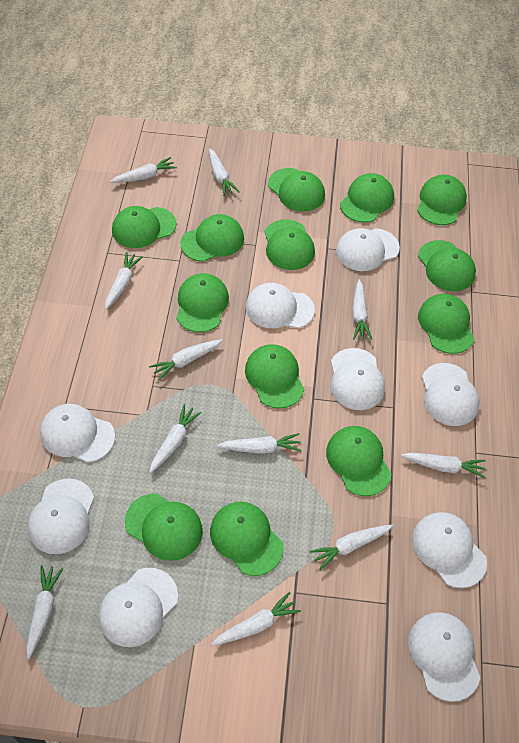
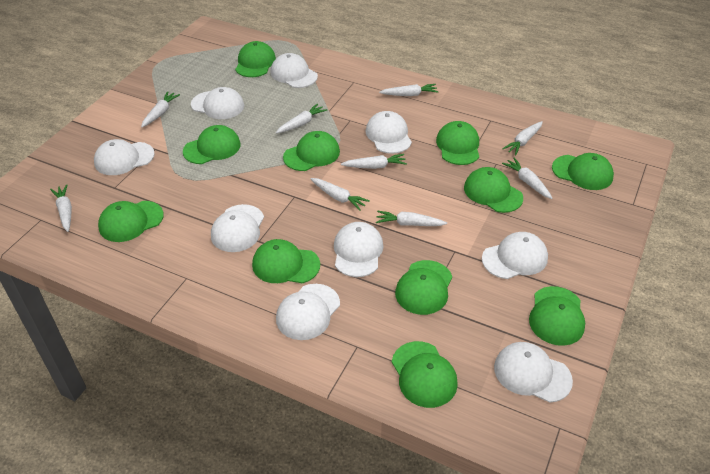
green cap: [112,206,176,248] [125,494,203,561] [176,273,229,332] [180,214,244,262] [210,502,284,576] [245,344,304,409] [264,219,315,270] [268,168,325,211] [326,426,391,496] [340,173,394,223] [417,175,467,225] [418,240,476,291] [418,294,474,354] = 13 -> [98,201,164,242] [183,125,241,164] [235,41,276,77] [252,239,320,284] [283,131,340,171] [392,341,458,408] [395,260,452,315] [436,121,479,165] [464,167,523,213] [529,286,585,346] [552,153,614,190] = 11
white carrot: [26,565,64,659] [105,252,143,309] [110,157,177,183] [149,339,223,380] [149,404,202,473] [209,148,240,196] [211,592,301,646] [217,433,301,454] [310,525,393,570] [352,279,372,340] [401,453,486,478] = 11 -> [50,184,72,232] [141,91,180,127] [276,104,327,134] [310,178,370,211] [341,154,407,169] [376,211,447,226] [379,84,439,96] [502,121,543,155] [502,158,553,199] = 9

